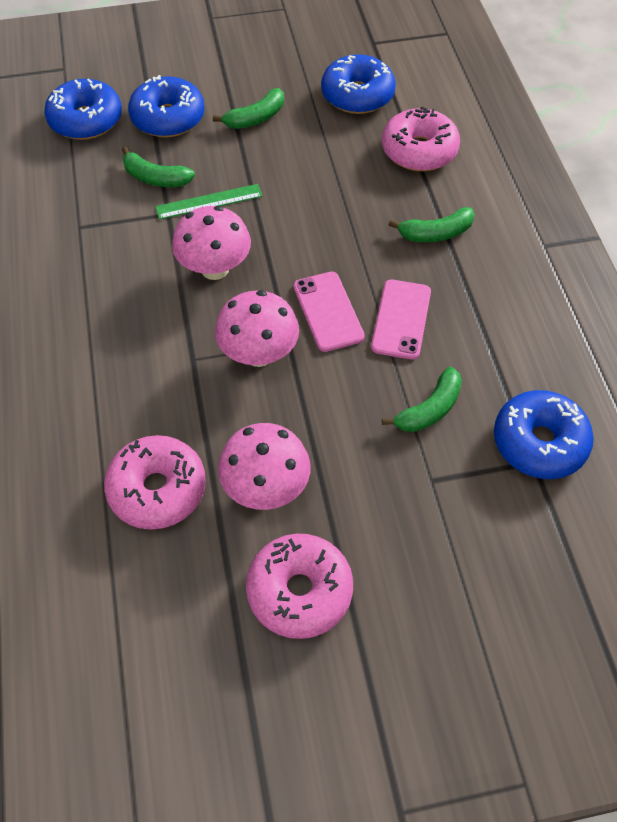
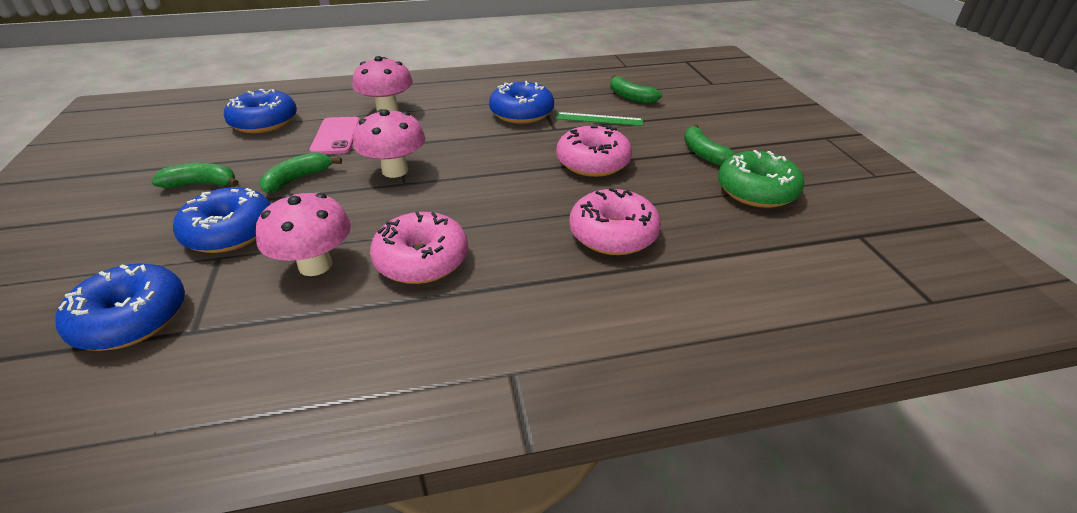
green donut: none = 0 -> [718,150,804,208] = 1
pink phone: [294,272,365,352] [371,279,431,360] = 2 -> [309,117,360,154] = 1

